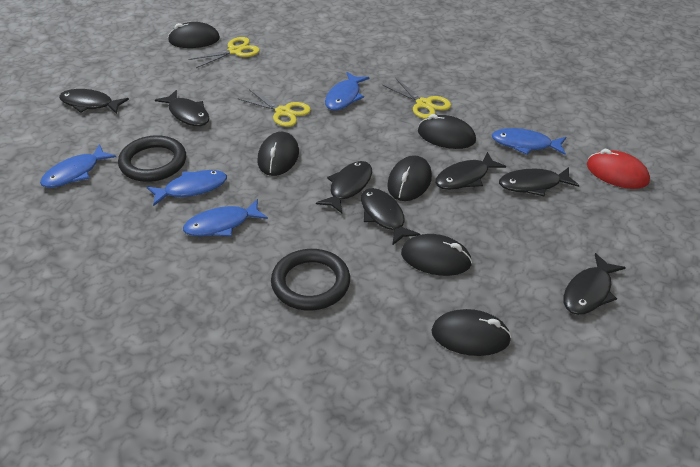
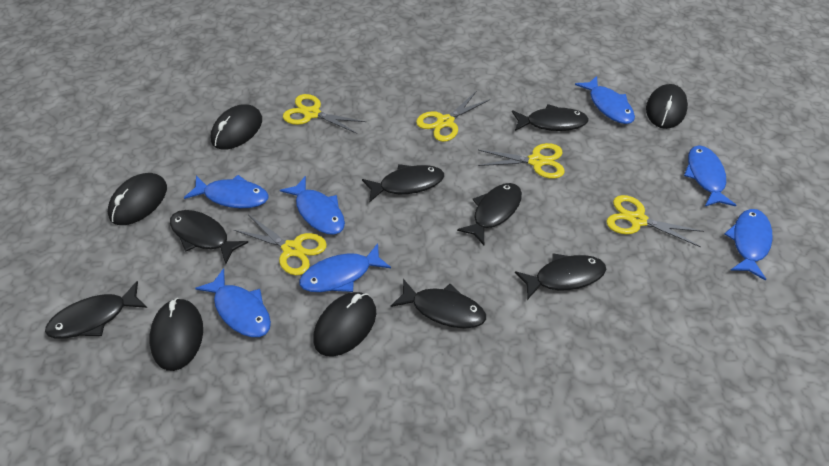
black mouse: [168,22,220,48] [258,132,299,176] [387,155,432,201] [401,234,472,276] [418,114,476,149] [432,309,511,356] = 6 -> [108,173,167,225] [149,298,203,371] [211,104,262,150] [313,292,376,357] [646,84,688,129] = 5
black ring: [118,135,186,182] [271,249,350,310] = 2 -> none = 0
blue fish: [40,144,116,188] [147,170,227,206] [183,199,268,236] [325,72,370,110] [492,128,566,155] = 5 -> [184,175,269,208] [195,268,271,337] [280,176,345,235] [299,243,391,292] [575,76,635,124] [684,145,736,206] [724,209,773,281] = 7
red mouse: [587,149,650,189] = 1 -> none = 0
yellow scissors: [188,37,260,68] [239,90,311,127] [383,78,451,119] = 3 -> [234,215,327,275] [283,94,366,134] [416,92,491,142] [478,143,565,179] [606,195,704,247] = 5

